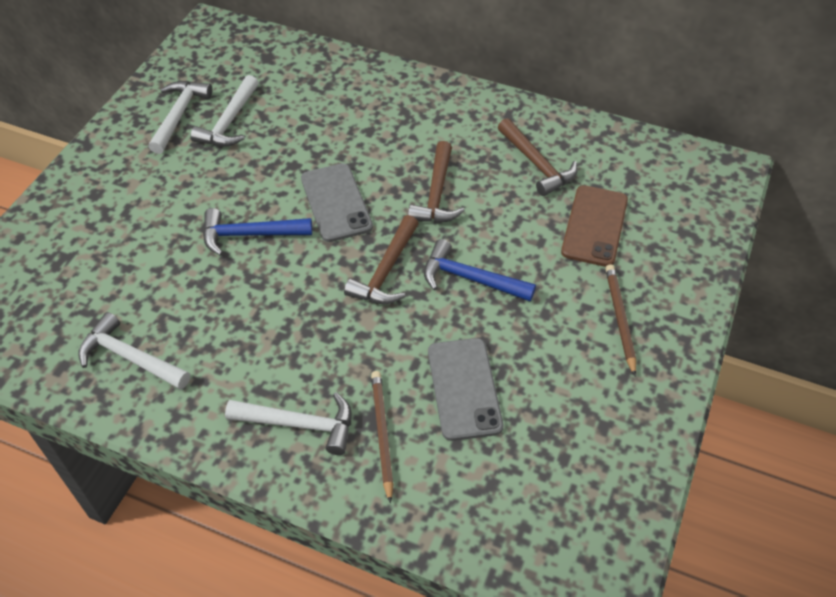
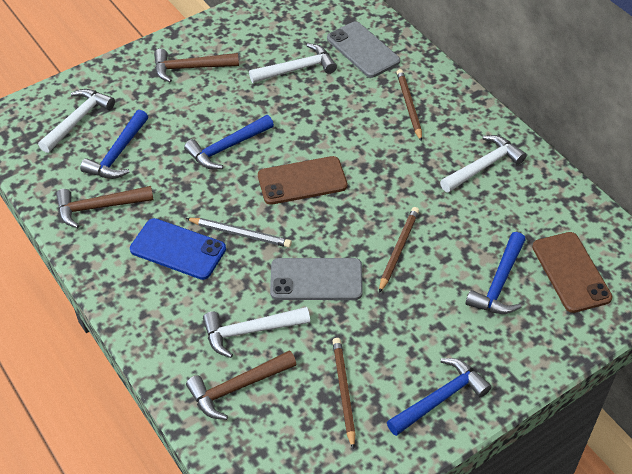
blue hammer: [203,208,312,256] [424,239,536,301] = 2 -> [80,110,148,179] [184,115,274,170] [387,358,492,436] [466,232,526,314] = 4
blue phone: none = 0 -> [130,218,226,280] = 1
brown pencil: [371,371,394,504] [605,264,636,376] = 2 -> [332,338,355,450] [379,207,419,293] [396,69,422,142] = 3
brown phone: [561,185,628,267] = 1 -> [258,156,347,205] [532,232,612,313] = 2
grey pencil: none = 0 -> [186,218,292,248] = 1

